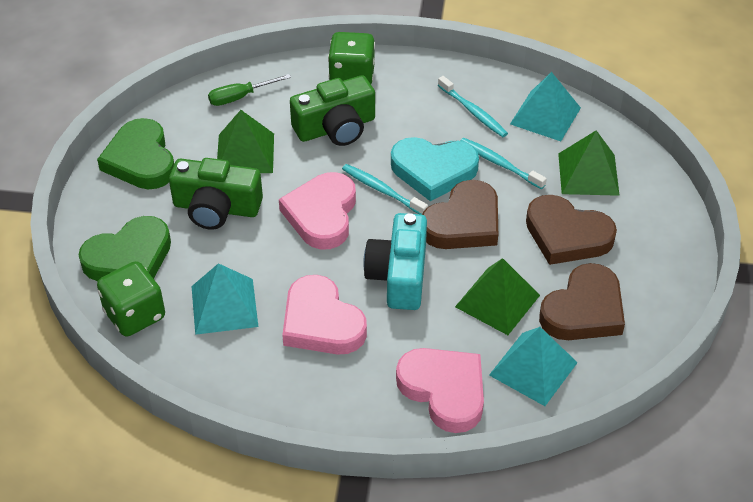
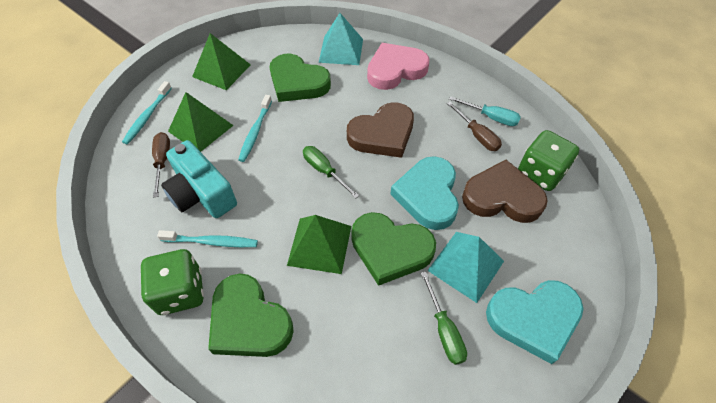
brown heart: [422,180,498,249] [526,195,617,265] [539,263,625,340] = 3 -> [347,102,414,158] [462,160,548,223] = 2
brown screwdriver: none = 0 -> [152,132,170,197] [447,102,502,151] = 2
green camera: [169,158,263,230] [290,75,375,146] = 2 -> none = 0
green heart: [79,216,171,281] [97,118,174,189] = 2 -> [208,273,294,357] [270,54,331,102] [351,212,436,286] = 3
green screwdriver: [208,74,291,106] = 1 -> [303,146,359,199] [421,272,467,365] = 2
pink heart: [279,172,356,250] [282,275,367,355] [396,348,484,433] = 3 -> [367,43,429,90] = 1
turquoise heart: [391,137,479,201] = 1 -> [391,156,459,230] [486,280,584,364] = 2
turquoise pyramid: [191,263,258,335] [489,327,578,406] [510,72,581,141] = 3 -> [319,13,363,65] [427,232,504,303] = 2
turquoise screwdriver: none = 0 -> [449,96,521,126] = 1

